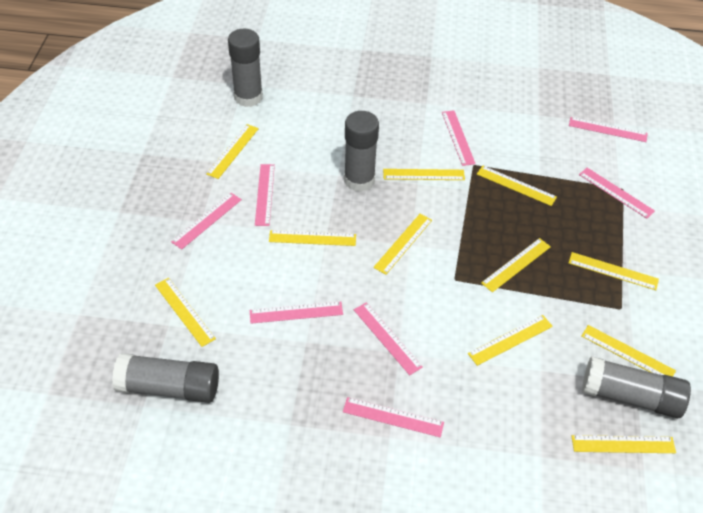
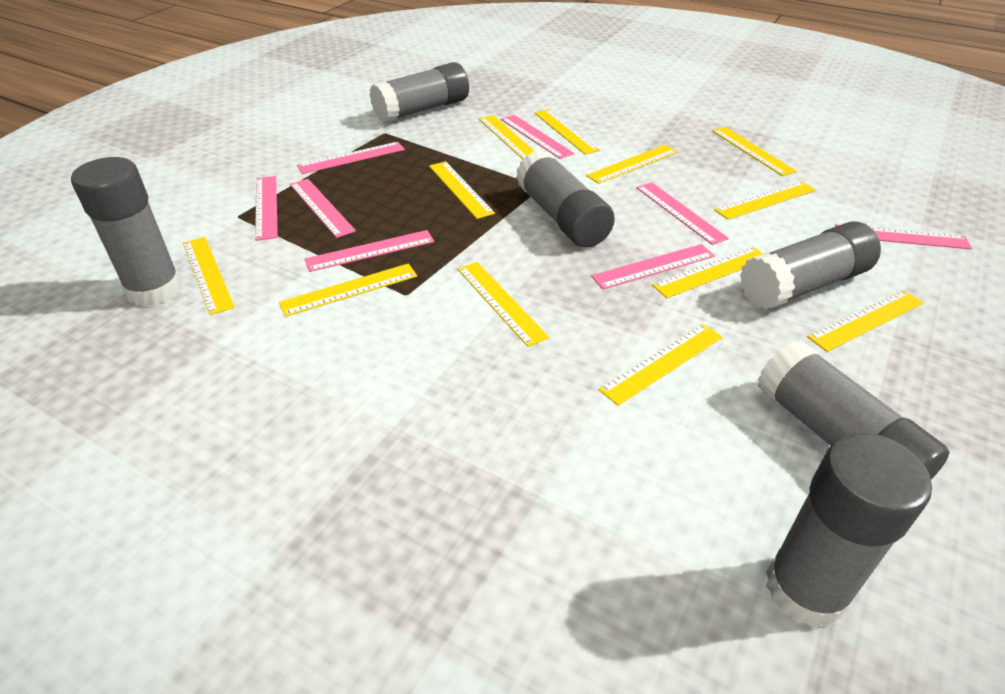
grey glue stick: [112,353,219,403] [228,29,263,107] [344,111,379,192] [582,356,691,418] = 4 -> [71,157,182,307] [370,62,469,123] [516,150,615,248] [740,222,881,310] [758,340,950,479] [766,433,932,628] = 6
yellow ruler: [155,278,216,347] [206,124,259,179] [269,230,356,246] [373,214,432,275] [383,169,465,180] [468,315,553,366] [477,166,557,206] [481,238,551,292] [569,252,659,290] [572,435,676,453] [582,325,676,376] = 11 -> [183,237,235,315] [279,263,417,317] [429,161,495,219] [458,262,549,347] [479,115,534,160] [535,109,600,155] [586,145,678,184] [599,324,722,406] [652,247,763,298] [712,127,797,176] [714,181,816,220] [807,290,924,352] = 12

